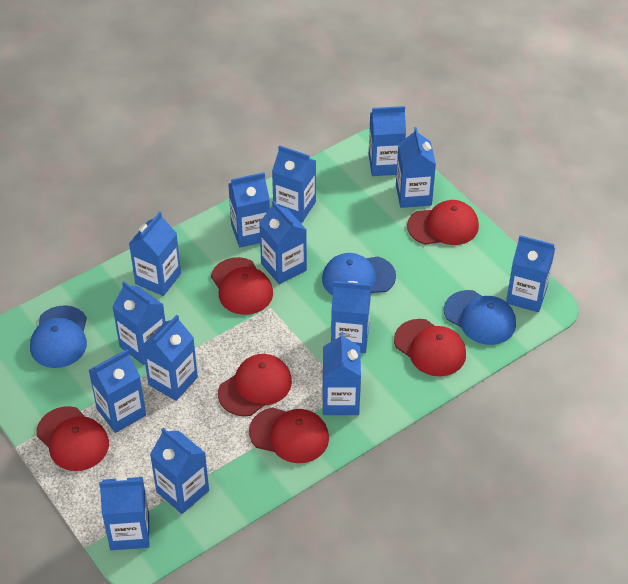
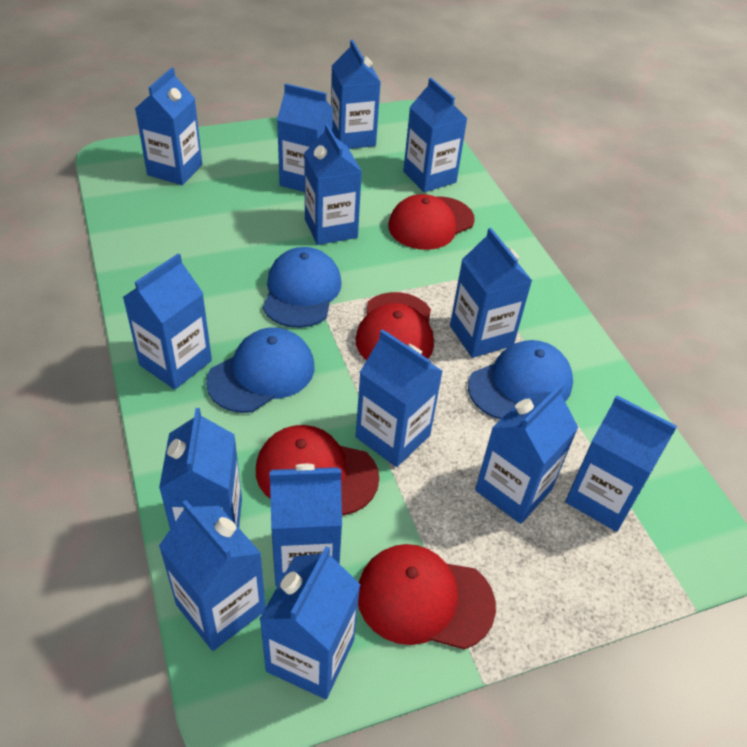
red cap: [37,406,109,471] [211,257,273,315] [218,354,292,416] [249,407,329,463] [394,319,466,377] [407,200,479,245] = 6 -> [256,425,379,515] [356,292,434,360] [358,544,496,649] [388,194,475,250] = 4

